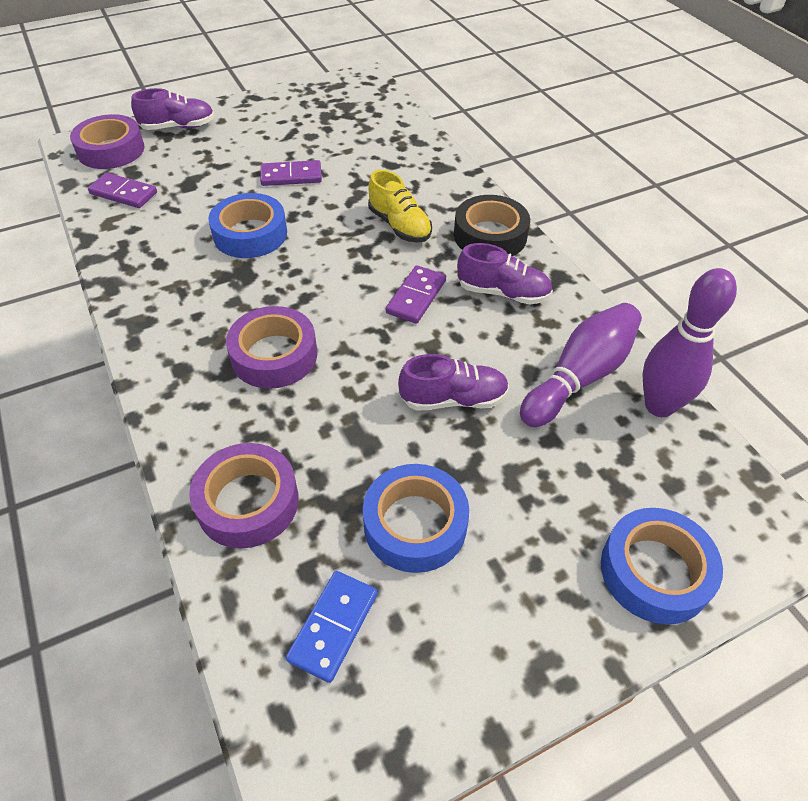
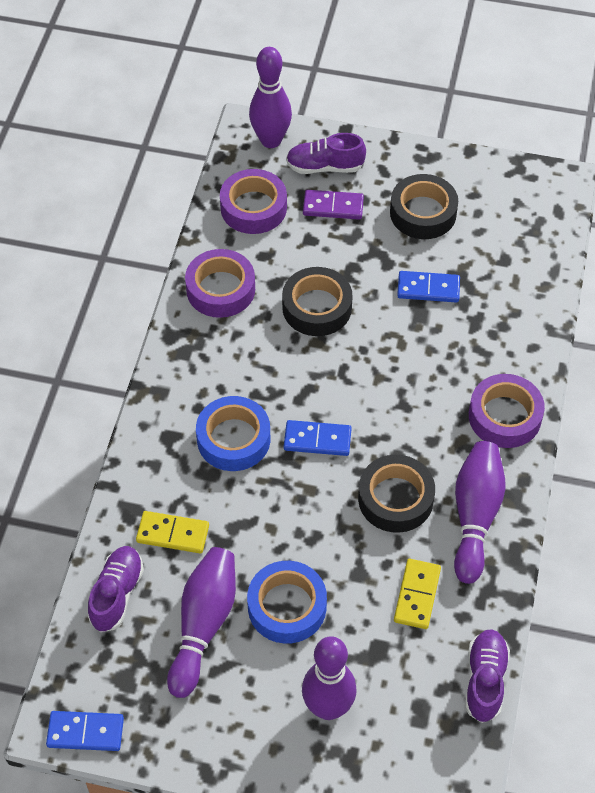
black tape: [454,195,530,256] = 1 -> [282,267,353,336] [358,455,435,533] [390,174,458,239] = 3
blue domino: [286,571,377,683] = 1 -> [46,711,124,751] [284,420,352,456] [397,271,460,303] = 3
blue tape: [208,193,287,258] [363,464,469,573] [601,508,723,625] = 3 -> [196,396,270,471] [247,561,327,644] = 2
purple bowling pin: [520,303,642,427] [642,268,737,417] = 2 -> [167,547,236,698] [249,47,292,148] [302,636,357,720] [454,441,506,584] = 4
purple domino: [88,173,157,208] [260,160,322,186] [386,265,446,324] = 3 -> [303,190,364,220] = 1
yellow domino: none = 0 -> [136,511,209,553] [394,559,441,629] = 2
yellow shoe: [368,170,432,243] = 1 -> none = 0

